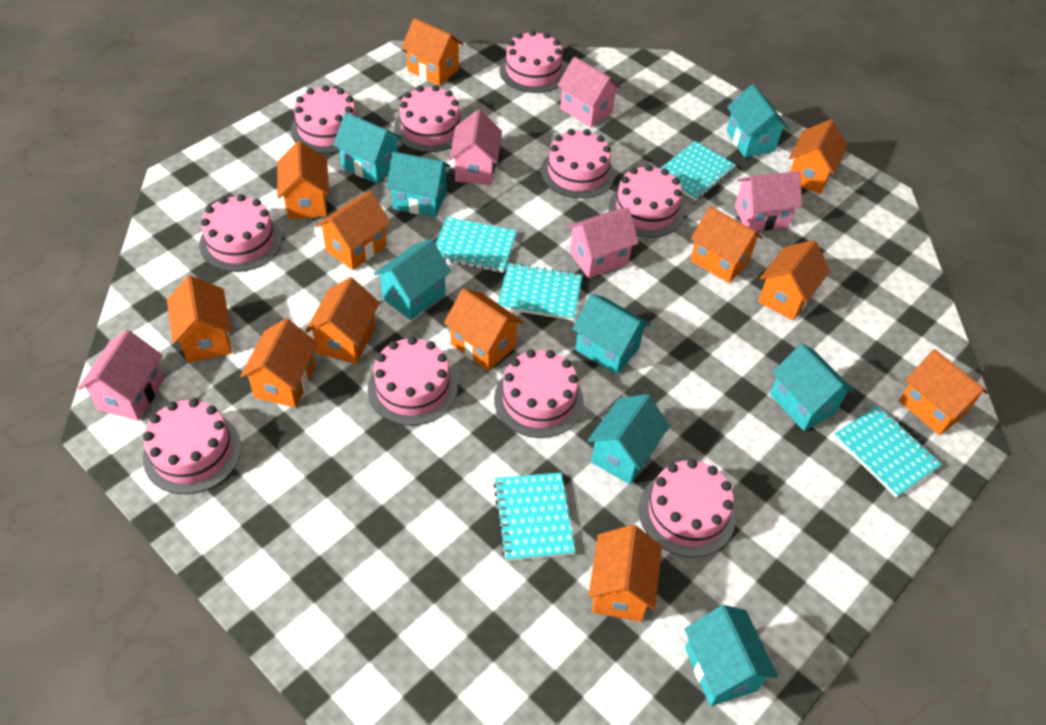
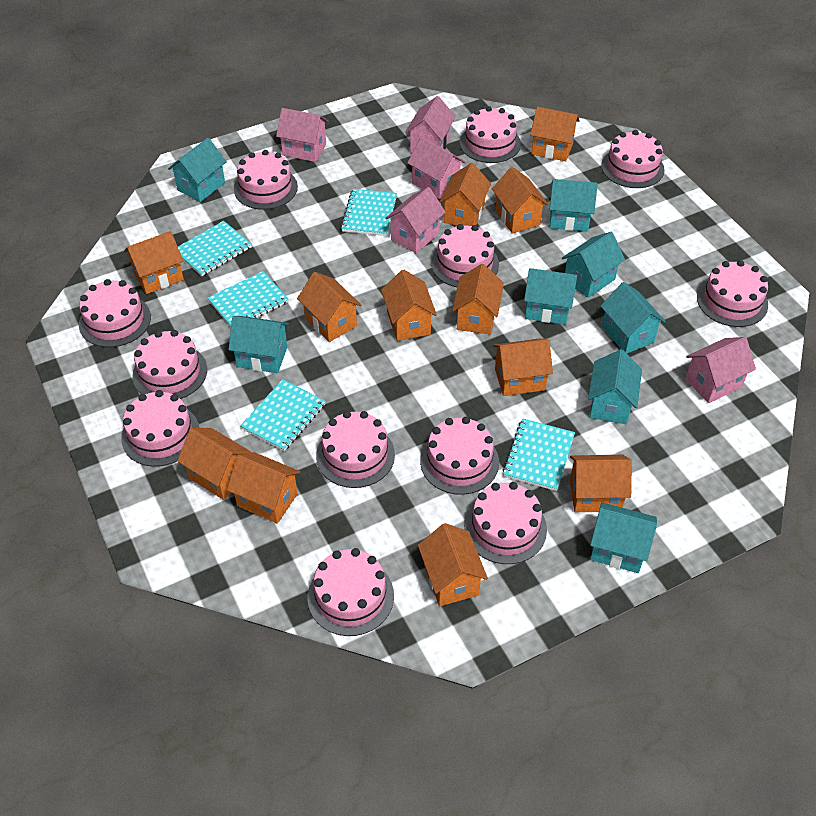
pink cake: [143,398,241,494] [199,194,282,272] [291,85,361,153] [368,336,458,426] [394,85,464,152] [494,349,584,438] [499,30,566,93] [541,129,615,199] [609,165,685,238] [639,459,735,558] = 10 -> [79,279,151,347] [121,390,200,467] [132,330,207,399] [234,150,298,210] [308,548,394,636] [316,411,395,488] [420,417,499,495] [431,224,499,287] [460,106,521,163] [464,482,547,564] [601,130,665,188] [697,260,768,327] = 12

